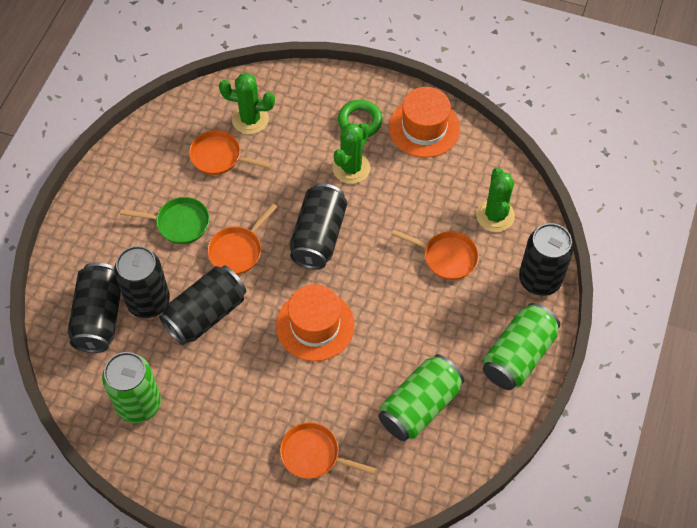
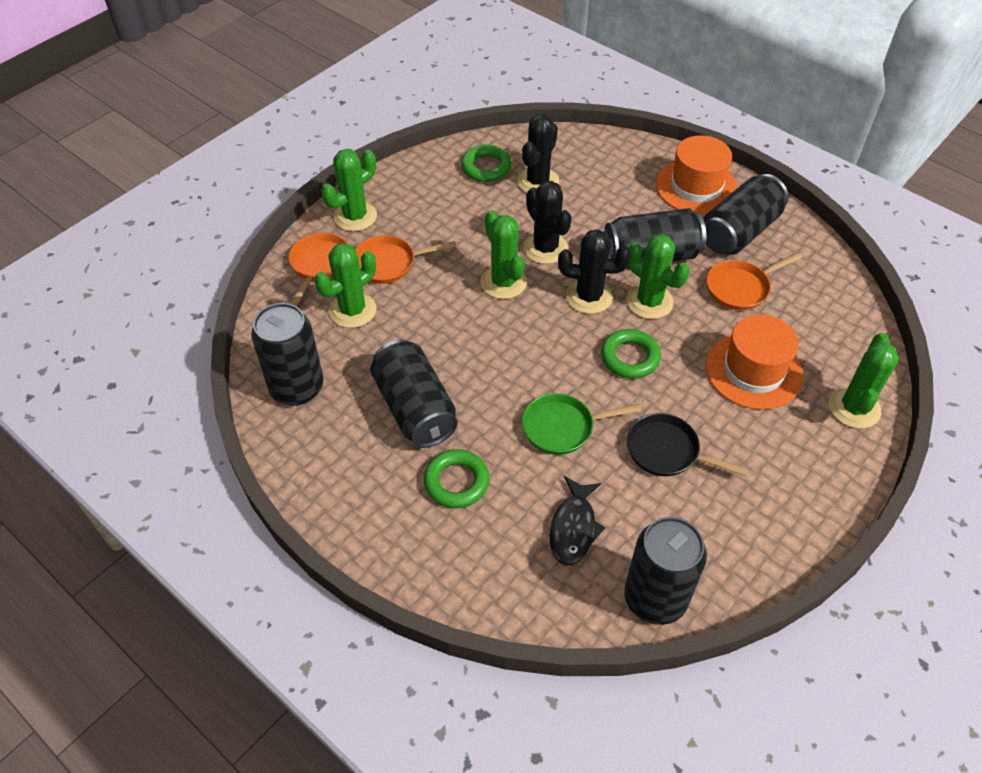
black cactus: none = 0 -> [517,114,559,193] [523,181,572,264] [558,229,631,314] = 3
black fish: none = 0 -> [550,476,605,565] = 1
black pan: none = 0 -> [627,413,749,476] = 1
green cactus: [219,73,275,134] [333,123,371,184] [476,168,515,232] = 3 -> [314,243,376,328] [321,149,377,231] [481,210,527,299] [626,234,690,319] [829,333,899,429] = 5
green can: [102,352,161,423] [378,354,464,441] [483,303,560,390] = 3 -> none = 0
green ring: [338,100,383,137] = 1 -> [424,449,490,508] [461,145,512,182] [601,329,661,379] = 3
orange pan: [189,130,272,175] [207,203,277,275] [280,422,376,479] [391,229,479,280] = 4 -> [288,233,349,307] [355,235,456,284] [706,253,802,310] = 3

